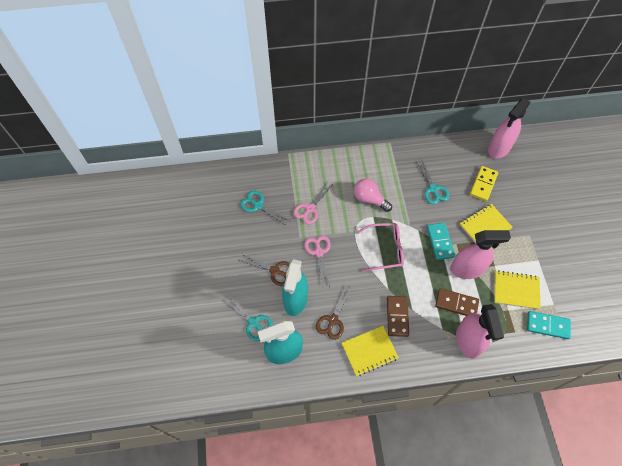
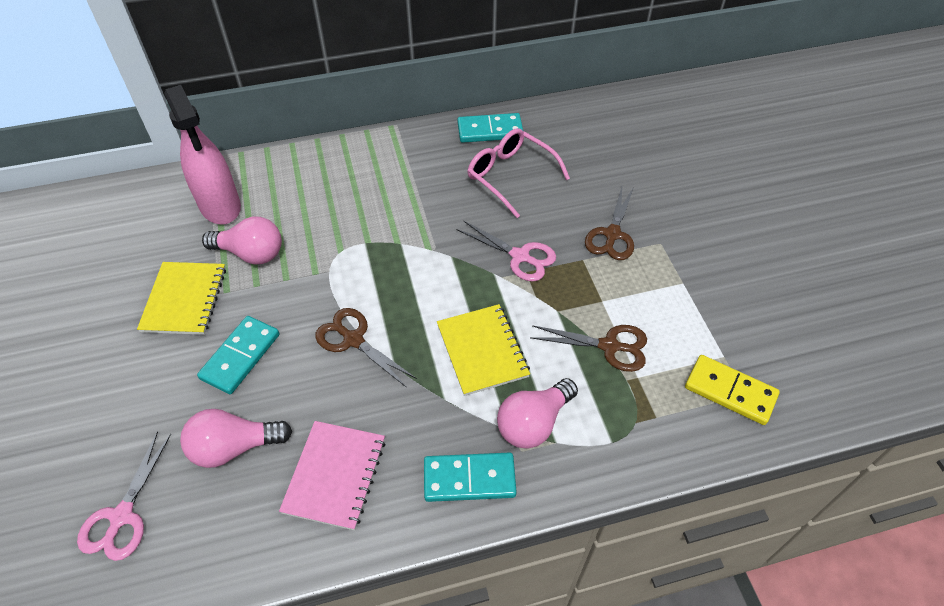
brown domino: [387,296,409,337] [435,288,479,316] = 2 -> none = 0
brown scissors: [240,254,290,286] [316,285,351,340] = 2 -> [315,308,417,388] [530,325,647,372] [585,187,634,260] = 3
pink light bulb: [354,178,392,212] = 1 -> [180,409,292,468] [202,217,282,264] [497,378,578,449] = 3
pink notebook: none = 0 -> [279,421,386,530] = 1
pink spray bottle: [450,230,511,279] [456,304,504,359] [488,98,531,158] = 3 -> [164,85,241,224] = 1
turquoise domino: [427,222,455,260] [527,311,571,339] = 2 -> [197,316,279,394] [424,453,517,502] [457,113,523,143] = 3
turquoise scissors: [224,295,273,341] [240,190,290,226] [416,161,449,204] = 3 -> none = 0
turquoise spray bottle: [258,321,303,364] [282,259,308,316] = 2 -> none = 0
yellow notebook: [342,326,399,376] [460,204,513,243] [494,270,541,309] = 3 -> [137,262,226,335] [437,304,530,396] = 2

